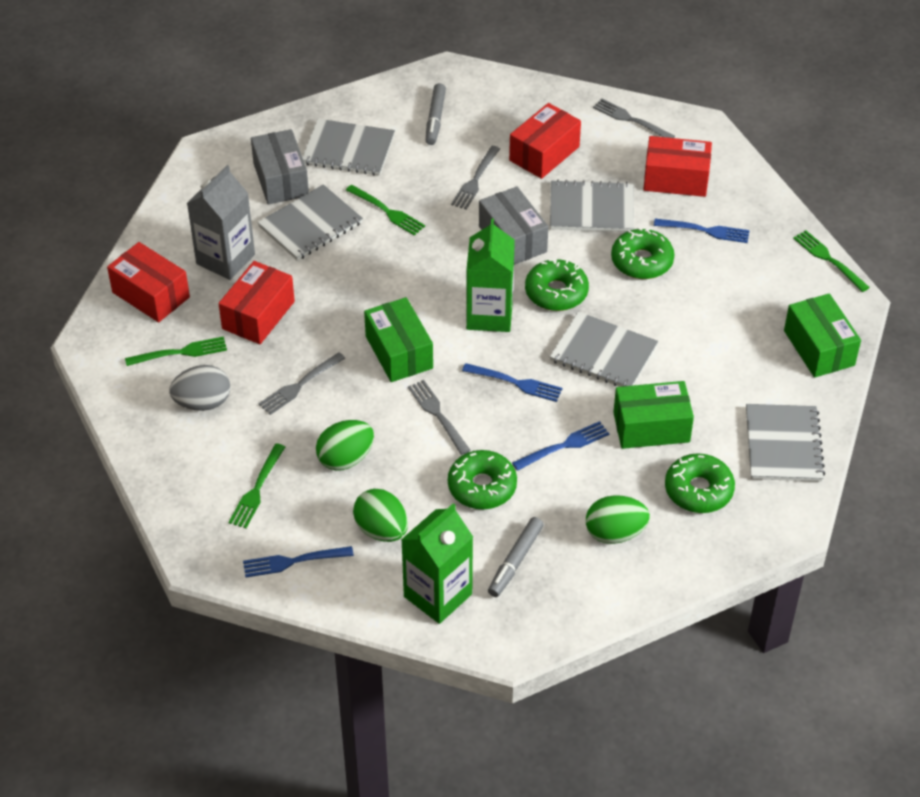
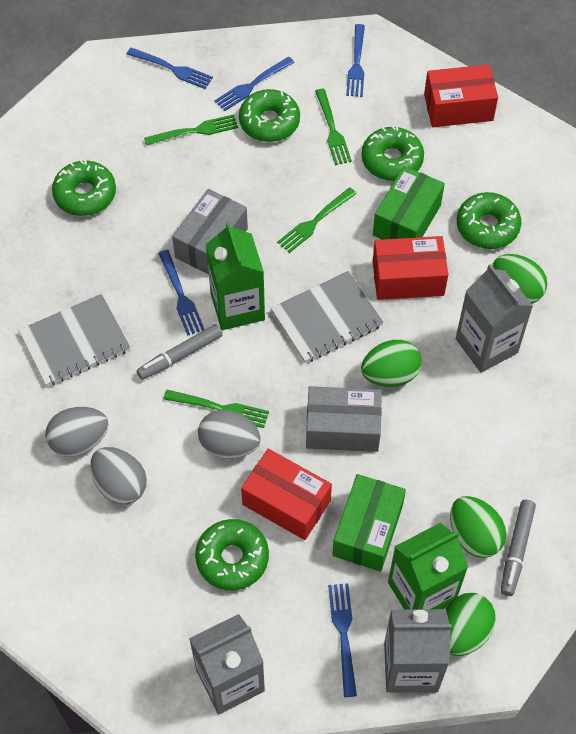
blue fork: [243,546,354,577] [462,363,562,402] [512,421,609,471] [654,219,750,243] = 4 -> [127,48,213,89] [158,250,205,336] [214,57,294,111] [328,583,357,697] [346,24,365,97] = 5
green box: [364,297,433,382] [613,381,694,449] [784,293,861,378] = 3 -> [332,474,406,572] [373,166,445,239] = 2
green donut: [448,450,517,510] [525,259,589,311] [611,227,674,279] [665,453,735,513] = 4 -> [52,160,116,216] [195,519,269,590] [239,89,300,142] [361,125,424,181] [457,192,521,249] = 5
green egg: [316,420,374,471] [353,489,408,542] [586,495,650,544] = 3 -> [361,340,422,387] [446,593,496,656] [450,496,506,558] [492,254,547,304] = 4
grey carton: [187,165,255,280] = 1 -> [189,614,265,715] [384,609,451,693] [456,264,533,373] = 3
grey egg: [169,365,230,411] = 1 -> [45,407,108,457] [90,447,147,504] [198,410,261,458] = 3
grey fork: [259,352,345,415] [408,380,471,455] [451,146,500,209] [593,99,675,138] = 4 -> none = 0
grey notebook: [257,184,363,261] [302,119,395,175] [549,312,658,387] [550,180,634,232] [746,404,825,482] = 5 -> [18,294,130,387] [271,271,384,363] = 2
red box: [107,242,190,322] [218,261,295,344] [509,103,581,179] [643,136,712,197] = 4 -> [241,449,332,540] [373,236,448,300] [424,64,498,127] = 3

